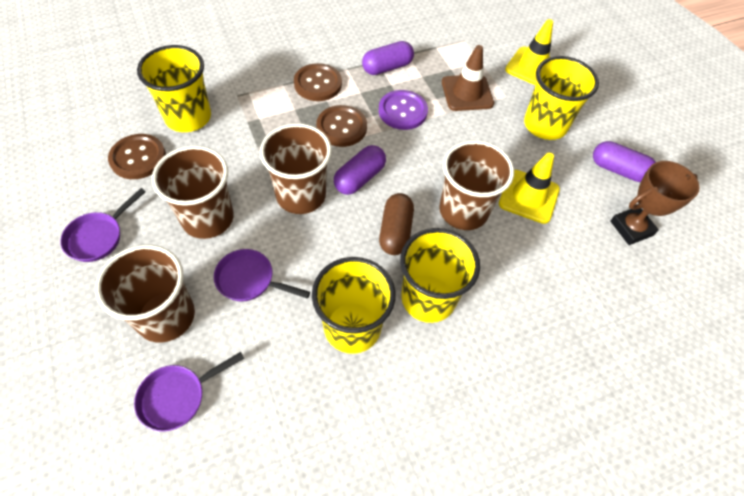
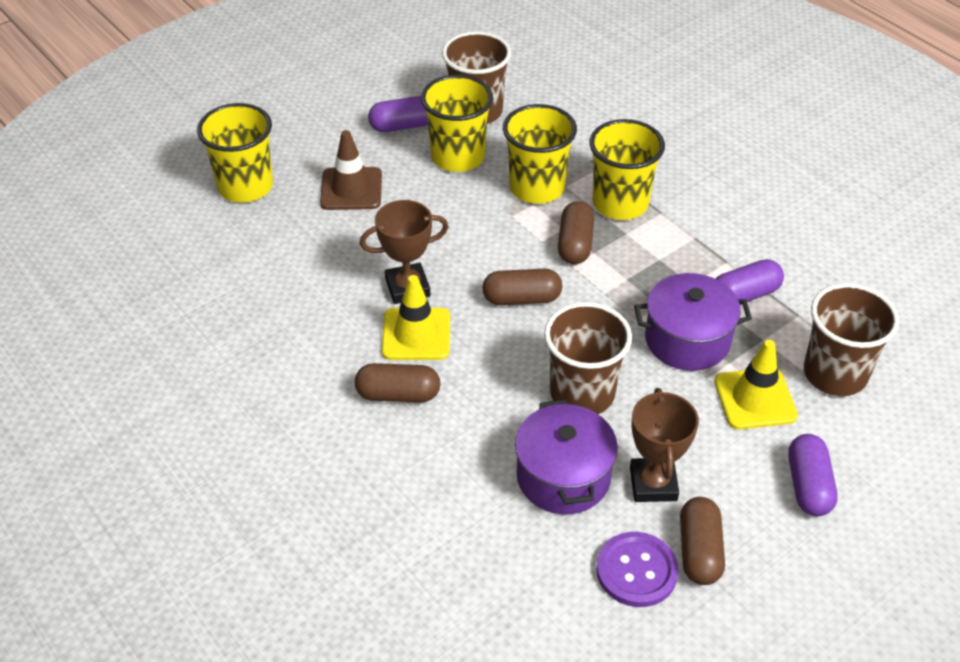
brown button: [108,134,166,179] [294,63,342,101] [316,105,367,147] = 3 -> none = 0
brown capsule: [379,193,414,255] = 1 -> [355,363,440,402] [482,269,562,305] [558,201,594,264] [680,497,725,585] = 4
brown cup: [96,245,195,343] [152,146,234,239] [260,123,332,214] [439,140,514,230] = 4 -> [442,31,511,124] [544,302,632,414] [804,283,899,396] = 3
brown trophy: [610,161,699,245] = 1 -> [360,200,449,304] [630,388,699,502] = 2
purple pan: [60,188,146,262] [134,352,244,432] [214,249,310,302] = 3 -> none = 0
purple pot: none = 0 -> [515,399,618,515] [634,273,752,371] = 2

